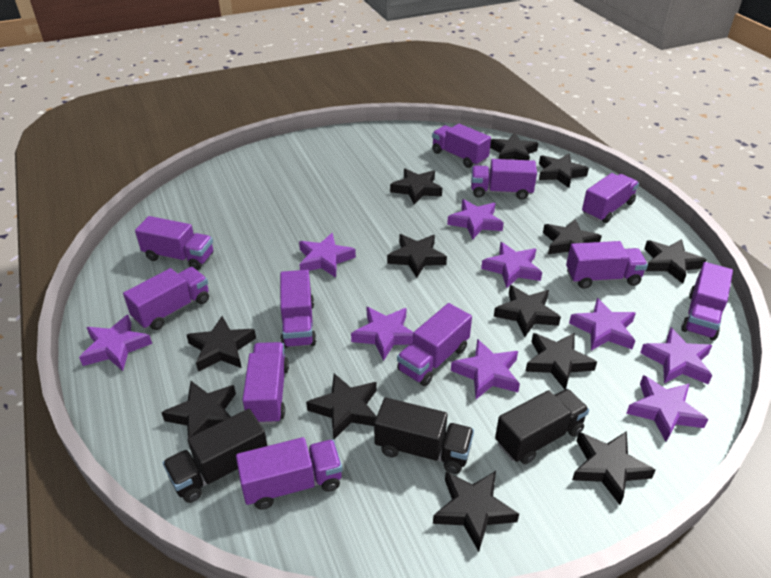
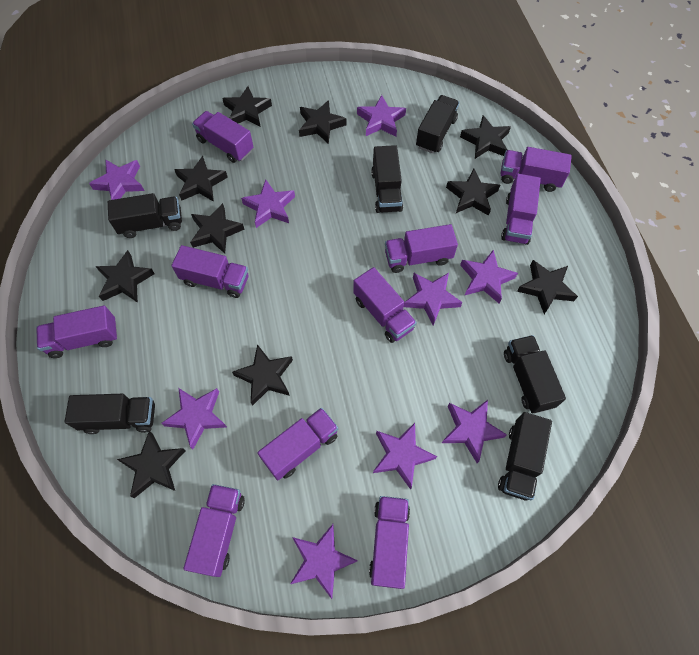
black star: [161,381,236,438] [187,316,256,372] [306,373,377,440] [387,234,447,278] [390,168,442,204] [433,471,519,552] [490,133,538,160] [494,285,561,337] [525,333,597,389] [539,154,589,188] [543,219,602,254] [572,431,656,505] [644,239,707,284] = 13 -> [96,250,155,303] [117,431,186,498] [174,156,228,202] [190,203,245,253] [222,86,272,127] [232,344,293,406] [299,100,347,144] [446,169,500,216] [460,115,511,159] [517,260,578,314] = 10
black truck: [163,409,267,503] [374,398,474,474] [495,389,589,464] = 3 -> [64,394,155,434] [108,193,182,238] [371,145,403,213] [416,95,459,153] [498,412,552,501] [504,335,566,413] = 6
purple truck: [123,267,209,330] [135,216,213,270] [236,437,342,510] [242,342,289,425] [280,270,316,348] [397,303,472,386] [432,124,491,168] [471,159,537,199] [566,241,648,289] [582,173,639,223] [681,262,733,341] = 11 -> [36,305,118,358] [172,245,249,298] [184,484,245,577] [192,111,253,163] [257,408,338,481] [353,267,417,343] [369,496,410,589] [385,224,458,273] [500,147,572,192] [501,174,541,245] = 10

